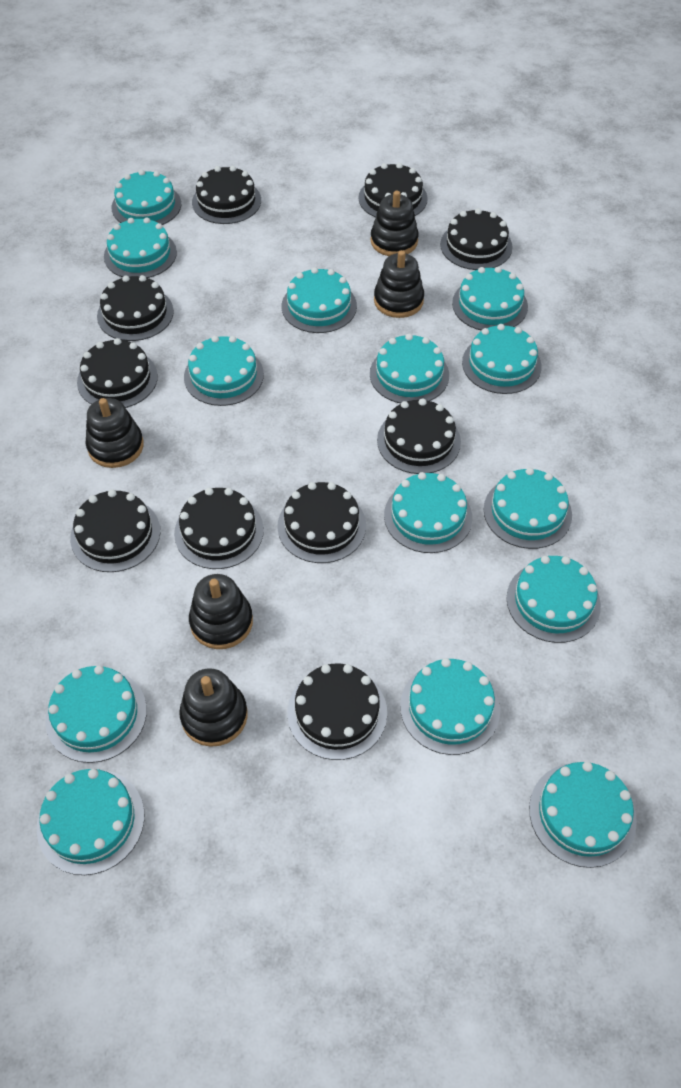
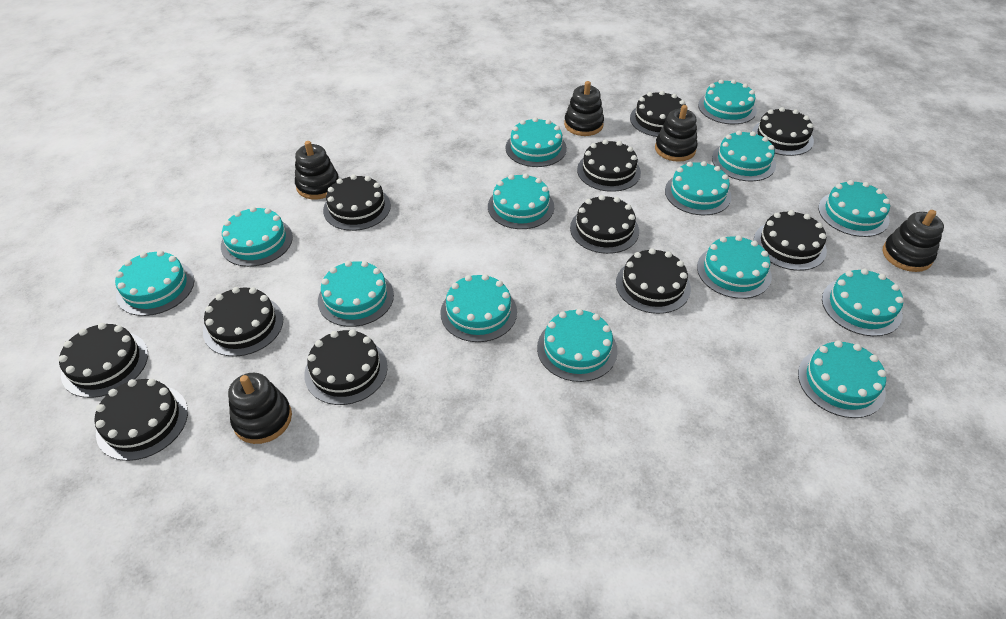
black cake: [70,489,160,572] [77,338,158,408] [97,275,174,341] [174,488,264,569] [192,166,261,224] [277,482,366,563] [287,663,387,760] [358,163,428,218] [377,398,461,474] [440,208,513,270] = 10 -> [58,323,148,398] [94,379,188,461] [203,287,283,357] [304,329,388,405] [323,174,391,231] [570,195,639,254] [577,139,641,192] [616,248,691,314] [630,91,686,137] [752,107,814,156] [754,210,827,271] = 11

